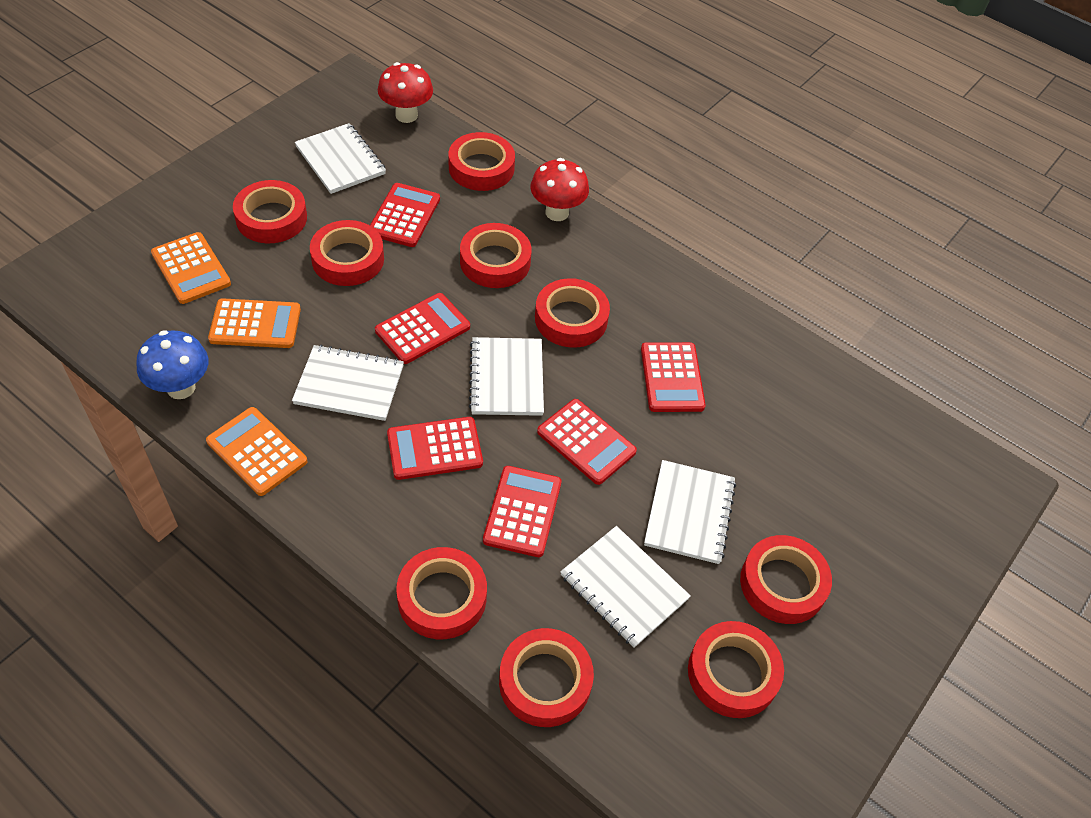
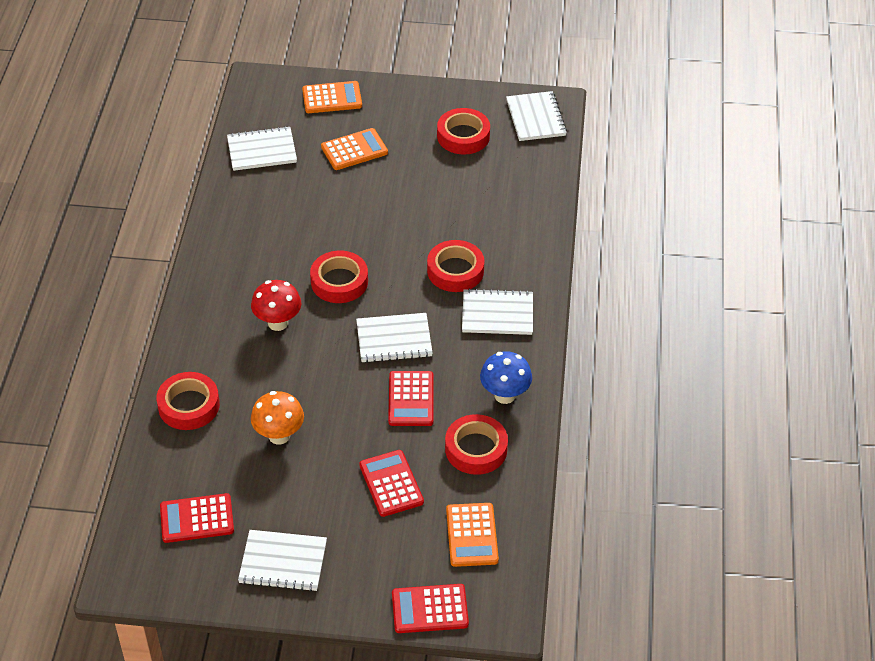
orange mushroom: none = 0 -> [251,391,304,445] = 1
red calculator: [370,183,440,247] [375,293,470,364] [387,417,483,480] [483,466,562,557] [537,399,637,485] [641,342,706,412] = 6 -> [160,493,234,543] [359,450,424,517] [388,371,433,426] [392,584,469,633] = 4
red mushroom: [378,62,433,123] [530,158,589,221] = 2 -> [251,280,301,331] = 1
red tape: [233,180,307,243] [310,220,384,286] [396,547,487,639] [449,132,515,191] [460,223,532,288] [499,628,594,727] [535,278,610,348] [688,621,784,718] [740,535,832,624] = 9 -> [156,372,220,430] [310,251,368,303] [427,240,484,292] [437,108,490,155] [445,414,508,475] = 5

